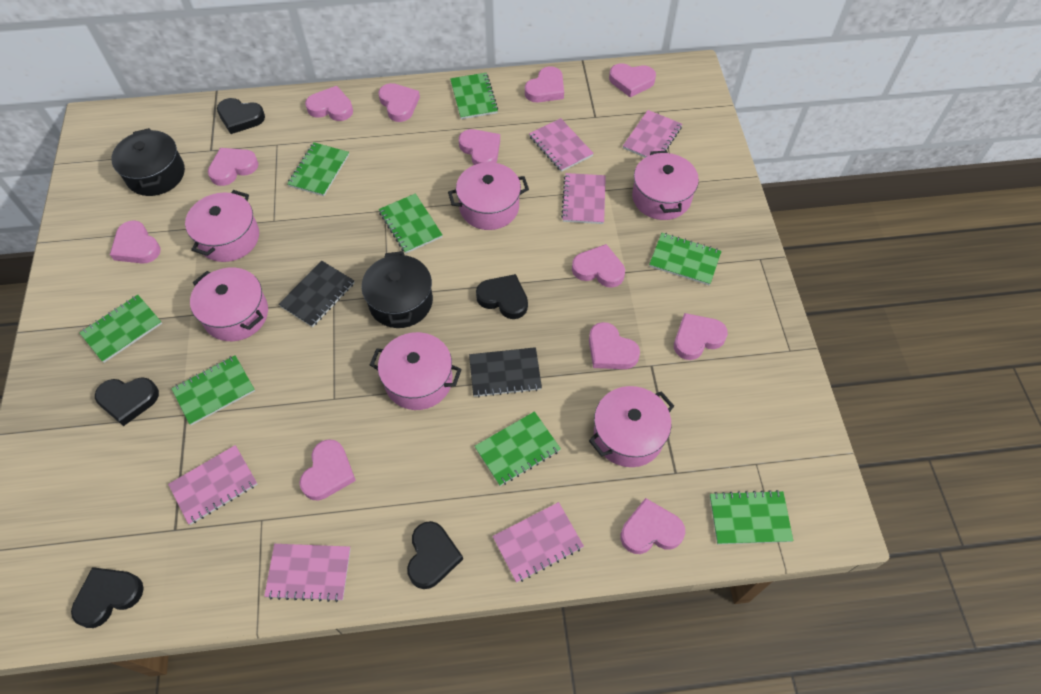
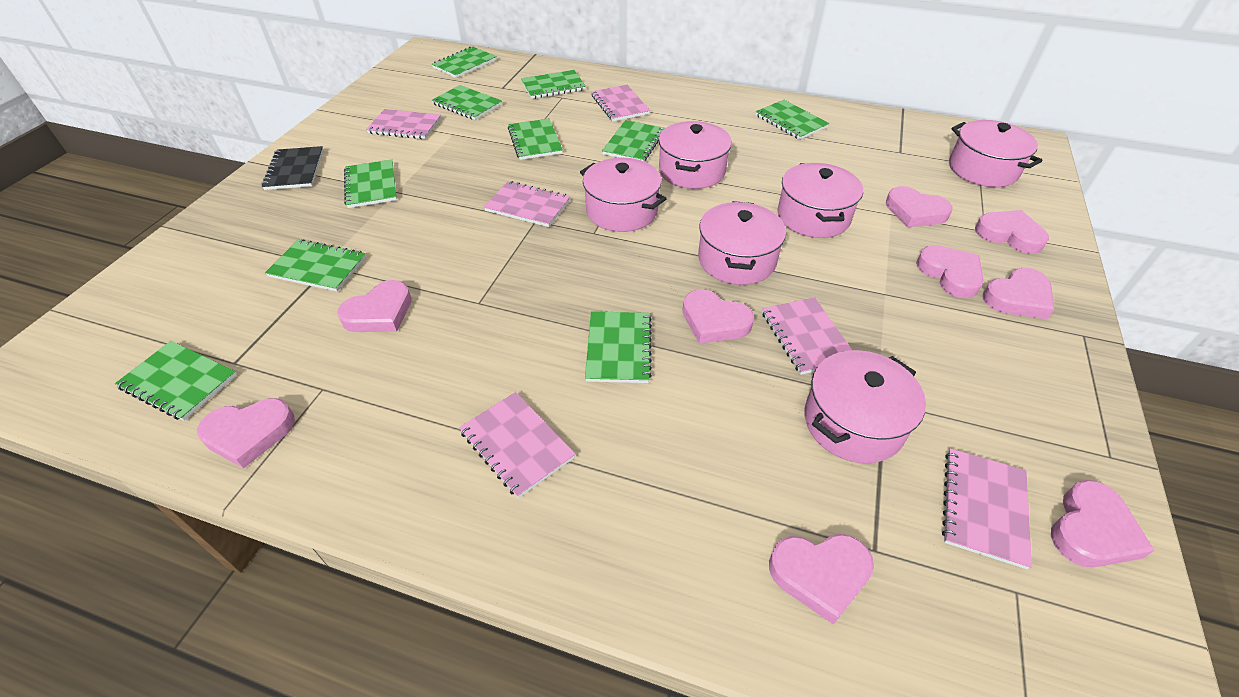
black heart: [71,567,144,628] [95,377,159,426] [217,98,265,134] [407,521,463,589] [476,274,528,319] = 5 -> none = 0
black notebook: [279,261,354,327] [469,347,542,397] = 2 -> [262,146,323,190] = 1
black pot: [111,128,185,196] [361,251,433,328] = 2 -> none = 0
green notebook: [79,295,162,363] [171,355,255,425] [287,142,349,196] [379,193,443,254] [450,73,498,119] [474,411,561,486] [649,233,722,285] [710,490,793,544] = 8 -> [115,341,237,421] [265,239,367,292] [344,159,397,208] [432,47,497,78] [432,85,502,120] [508,118,563,160] [521,70,586,99] [585,311,652,383] [602,120,665,161] [756,100,829,140] = 10
pink heart: [110,220,161,264] [208,148,259,186] [299,439,356,501] [305,86,353,121] [378,83,420,122] [459,129,500,165] [525,66,564,102] [572,244,625,288] [589,322,640,369] [609,63,656,97] [621,498,685,554] [674,313,728,360] = 12 -> [197,398,295,468] [337,280,411,332] [683,289,754,344] [769,534,874,625] [886,186,953,227] [916,245,984,298] [975,210,1049,254] [983,268,1054,319] [1051,480,1155,568] = 9

